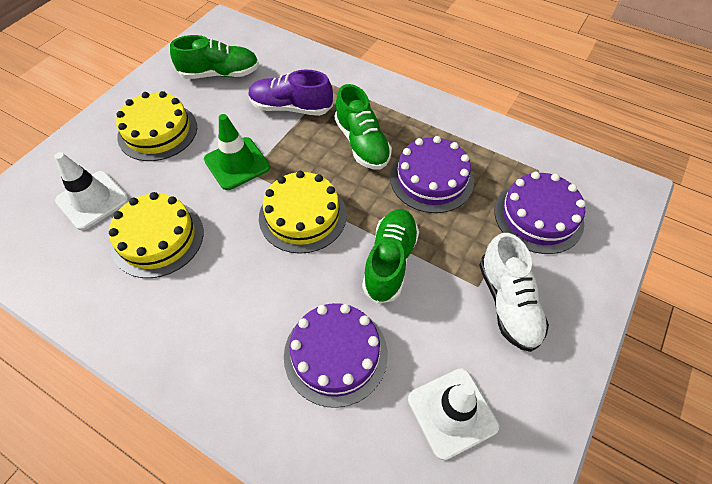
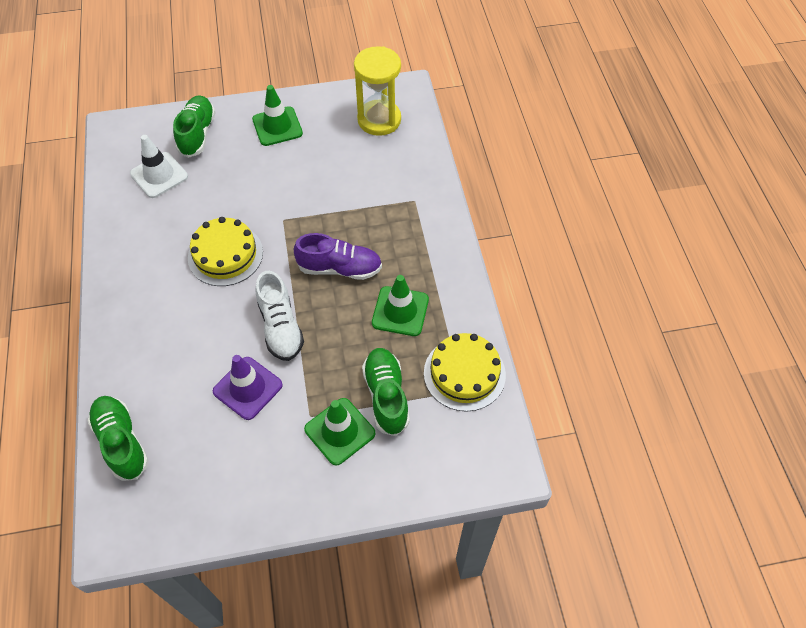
green traffic cone: [204,114,270,190] = 1 -> [252,85,303,146] [304,398,375,466] [372,275,429,336] = 3
purple cake: [284,303,388,408] [390,136,474,213] [494,172,585,254] = 3 -> none = 0
purple traffic cone: none = 0 -> [213,355,283,420] = 1
white traffic cone: [54,152,129,230] [408,368,499,460] = 2 -> [130,135,188,198] = 1
yellow cake: [109,192,203,278] [116,91,197,161] [259,171,347,254] = 3 -> [188,217,263,286] [424,333,506,412] = 2
yellow hourglass: none = 0 -> [354,46,401,136] = 1

